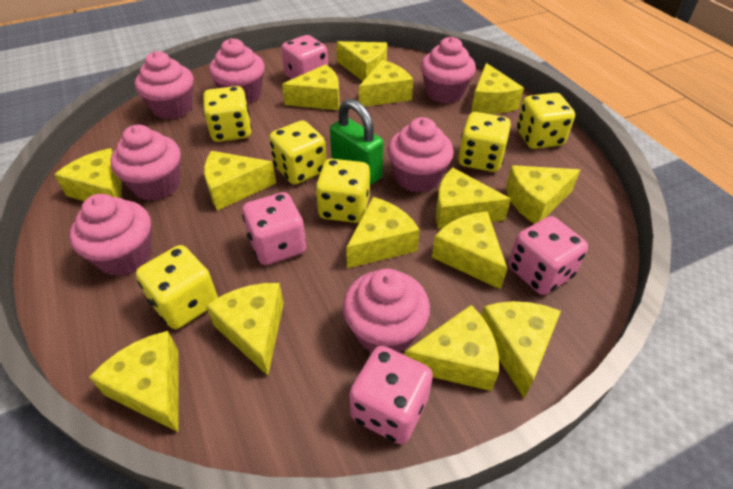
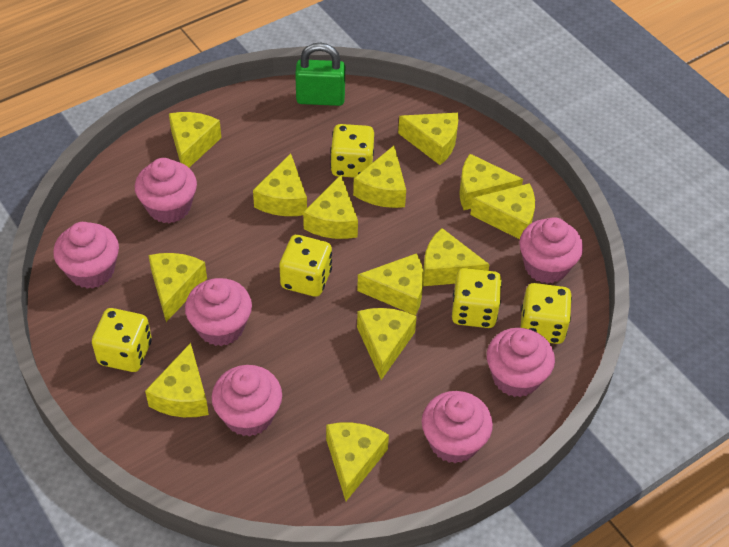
pink dice: [242,192,306,265] [281,35,328,79] [349,346,433,444] [509,216,588,295] = 4 -> none = 0
yellow cheese: [54,148,122,201] [89,331,178,432] [204,151,276,211] [206,283,284,376] [282,64,340,110] [336,41,387,81] [346,197,420,268] [359,60,413,107] [405,305,499,391] [432,211,507,290] [436,167,511,229] [471,63,524,114] [481,301,561,398] [506,165,581,224] = 14 -> [145,343,209,417] [148,253,207,322] [169,112,221,167] [253,153,307,216] [303,175,358,239] [326,423,389,501] [353,146,406,208] [357,253,424,316] [357,308,417,380] [398,113,458,165] [423,228,490,286] [459,154,523,210] [470,183,535,239] = 13
yellow dice: [136,245,218,329] [203,86,252,142] [269,120,327,184] [315,159,370,223] [458,112,511,172] [517,93,575,149] = 6 -> [92,308,152,372] [279,235,332,297] [330,124,374,178] [452,268,502,328] [521,283,572,344] = 5

